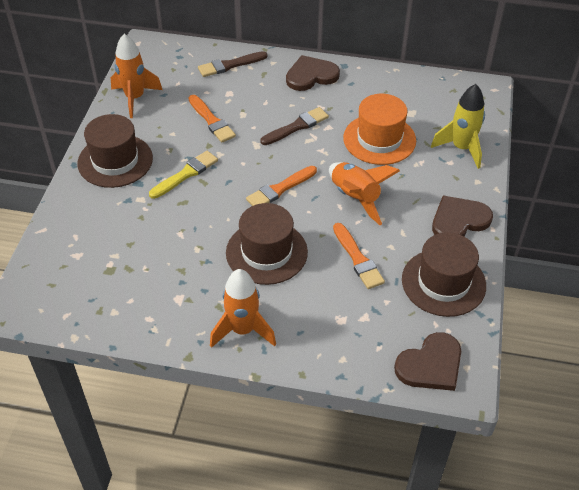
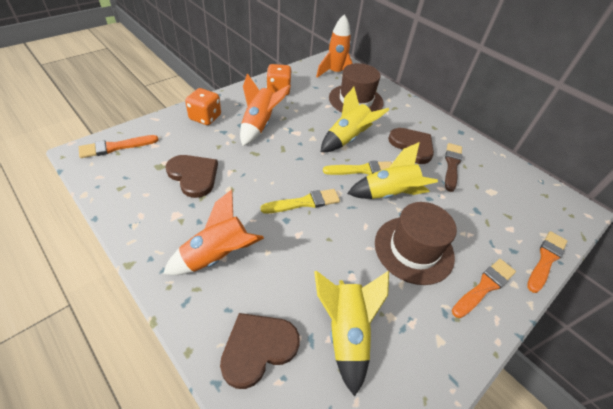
brown brush: [198,51,268,77] [260,107,329,145] = 2 -> [445,143,462,192] = 1
brown hat: [77,114,153,188] [226,203,308,285] [402,232,486,317] = 3 -> [329,63,384,112] [375,202,457,285] = 2
orange dice: none = 0 -> [185,88,221,125] [266,64,292,95] = 2
orange hat: [343,94,416,165] = 1 -> none = 0
yellow brush: [149,151,218,199] = 1 -> [260,189,340,213] [323,161,392,175] = 2
yellow rocket: [431,84,485,169] = 1 -> [314,271,389,397] [321,87,389,152] [347,142,438,199] = 3

